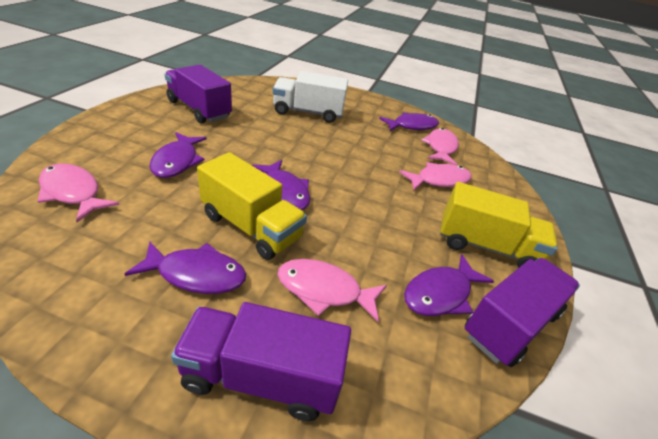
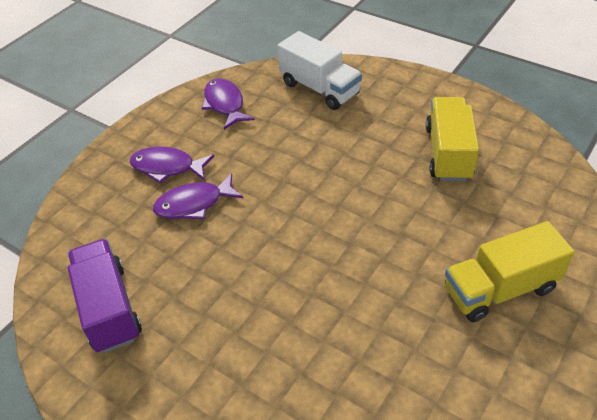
pink fish: [37,164,119,222] [278,259,387,323] [399,162,472,190] [421,128,459,165] = 4 -> none = 0
purple fish: [125,242,246,294] [149,132,207,178] [252,160,310,210] [379,112,439,131] [404,254,494,316] = 5 -> [130,147,214,184] [153,173,243,220] [202,78,255,130] = 3
purple truck: [165,65,232,124] [171,302,351,421] [465,258,580,367] = 3 -> [68,239,142,353] = 1

